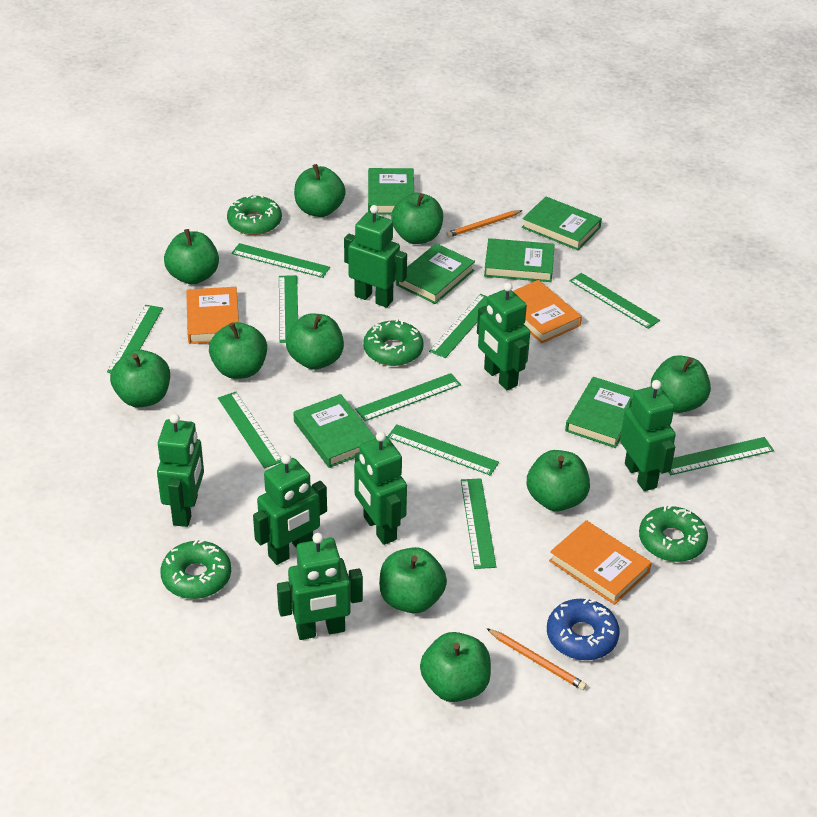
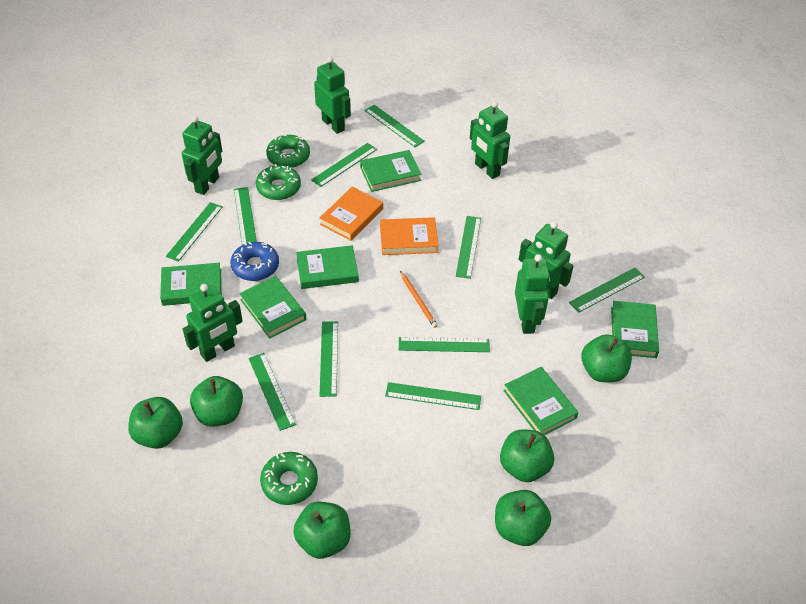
green apple: [110,350,170,407] [164,229,219,285] [209,322,267,379] [286,313,344,370] [294,164,346,217] [379,547,447,613] [391,193,443,244] [420,632,491,702] [527,450,590,511] [651,355,711,413] = 10 -> [128,397,183,449] [190,376,243,426] [293,502,351,559] [495,490,551,546] [500,429,554,482] [582,334,632,382] = 6
green donut: [160,539,231,599] [227,194,282,235] [363,318,424,366] [639,505,708,562] = 4 -> [256,164,301,200] [260,452,318,505] [266,134,310,168] = 3
green robot: [157,414,204,527] [253,454,327,565] [277,533,363,640] [344,205,407,308] [354,431,407,545] [477,282,530,390] [620,380,676,491] = 7 -> [182,116,222,195] [183,284,243,362] [314,56,351,134] [470,101,510,179] [515,254,550,334] [519,222,573,299] = 6
orange book: [186,287,239,344] [513,280,582,343] [549,520,652,605] = 3 -> [320,187,383,241] [380,217,439,255] = 2
orange pencil: [446,210,523,238] [486,628,587,690] = 2 -> [400,271,438,328] = 1

